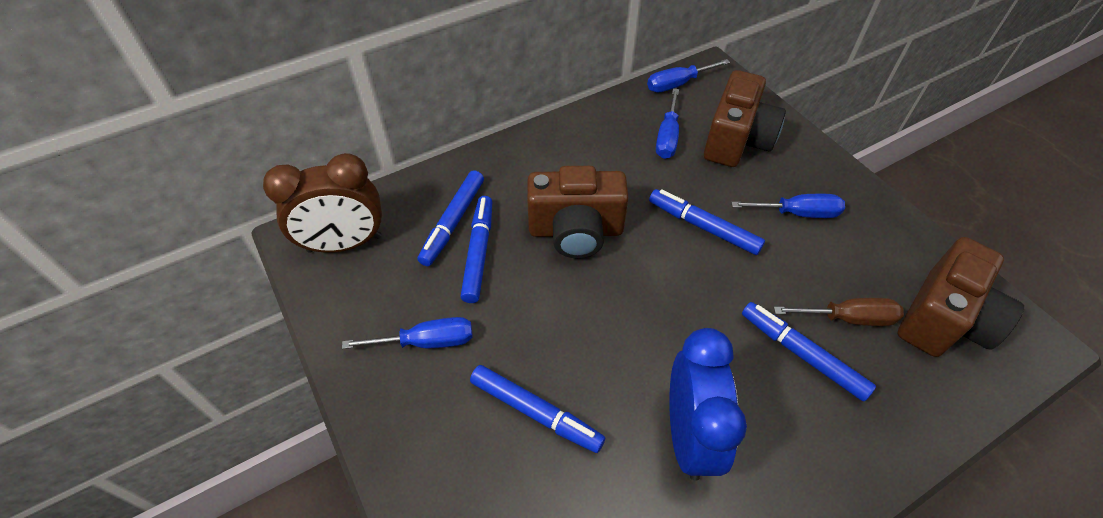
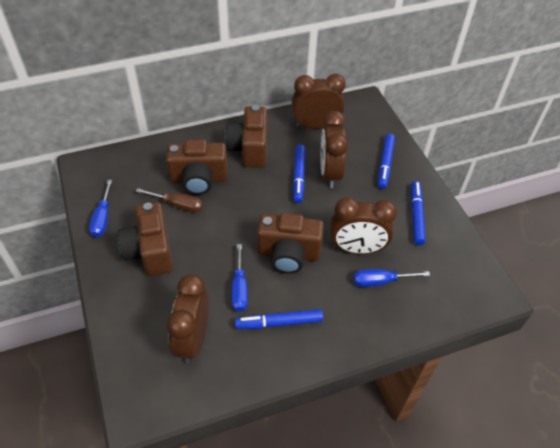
blue clock: [669,328,747,481] = 1 -> none = 0
blue marker: [418,170,484,266] [460,196,492,303] [470,365,605,453] [649,189,765,255] [742,302,876,401] = 5 -> [235,309,323,329] [293,144,306,203] [378,134,395,189] [411,181,426,245] = 4
blue screwdriver: [342,317,472,349] [647,59,730,92] [656,89,679,159] [731,194,845,218] = 4 -> [89,180,112,237] [231,244,248,312] [353,269,430,287] = 3
brown camera: [527,166,629,258] [704,70,786,167] [897,237,1024,357] = 3 -> [118,202,173,276] [166,140,227,195] [225,105,267,168] [257,213,324,273] = 4
brown clock: [263,153,382,253] = 1 -> [167,274,209,364] [292,74,346,129] [320,111,348,188] [330,197,397,254] = 4

